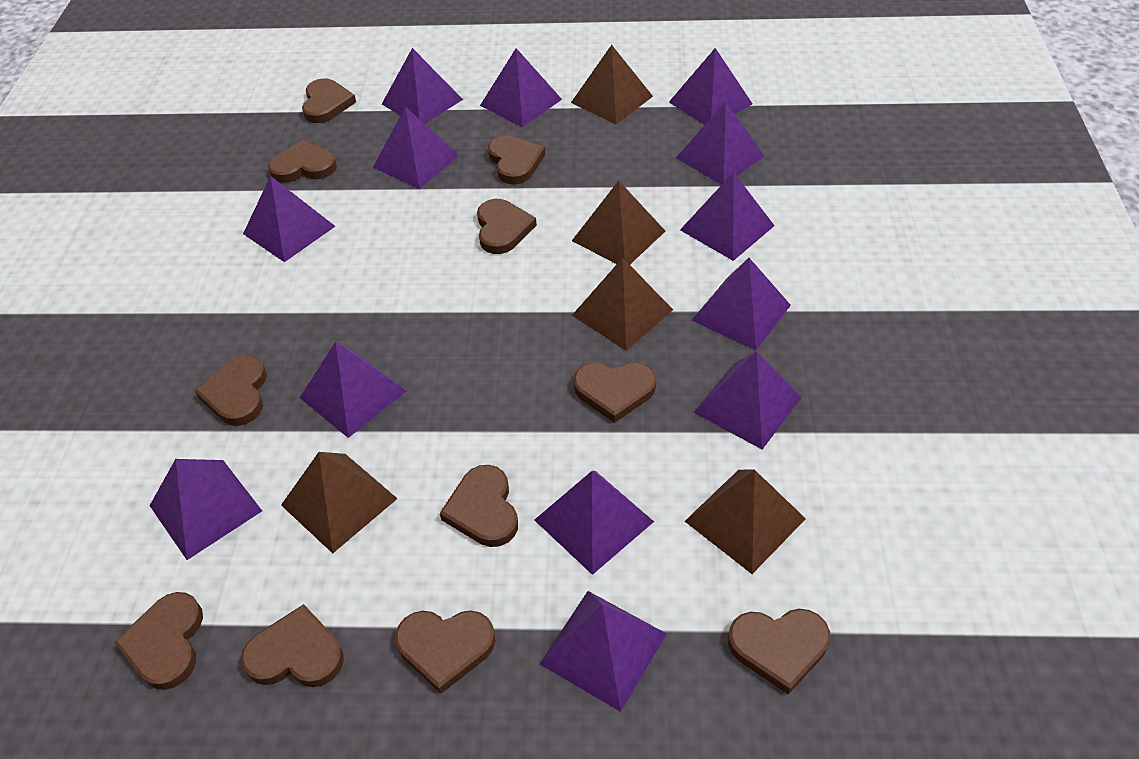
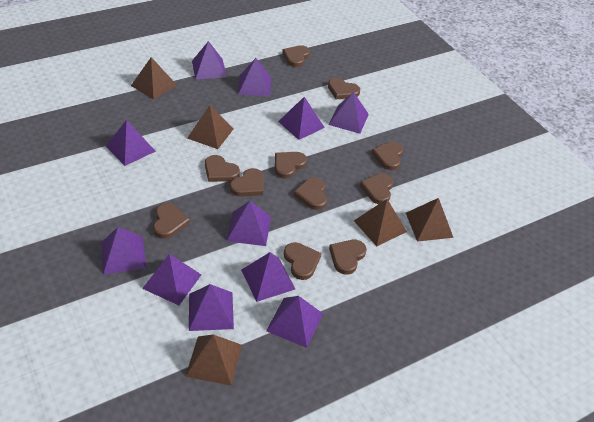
purple pyramid: [150,459,262,560] [243,176,335,262] [300,342,407,438] [373,107,460,189] [382,48,463,124] [480,48,562,128] [535,471,654,575] [540,591,667,712] [669,48,753,125] [676,101,765,185] [680,172,775,261] [691,258,791,351] [693,351,802,450] = 13 -> [101,227,146,275] [106,120,156,166] [142,254,201,305] [189,284,234,331] [192,41,227,79] [226,201,271,246] [238,58,271,97] [241,252,295,302] [266,296,323,348] [278,97,325,140] [328,92,369,134] = 11

